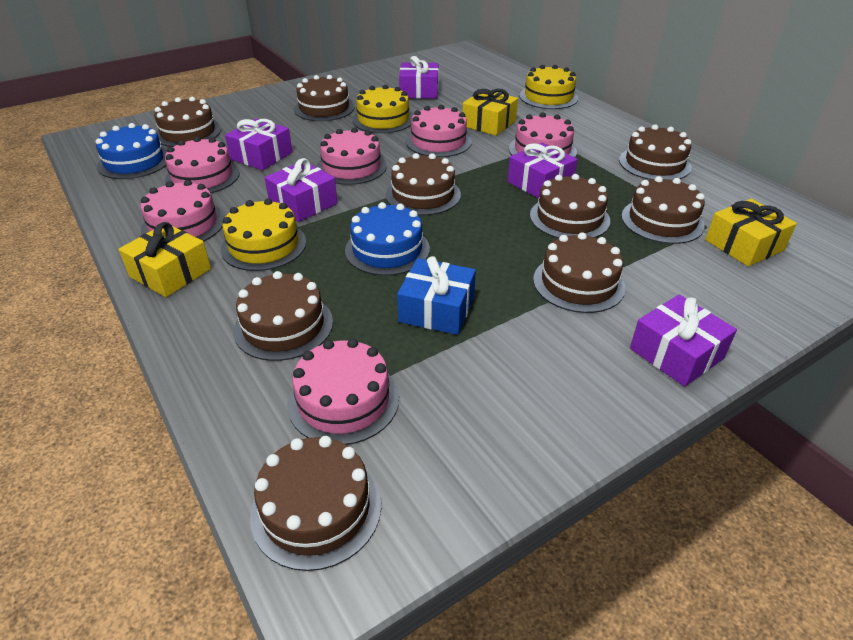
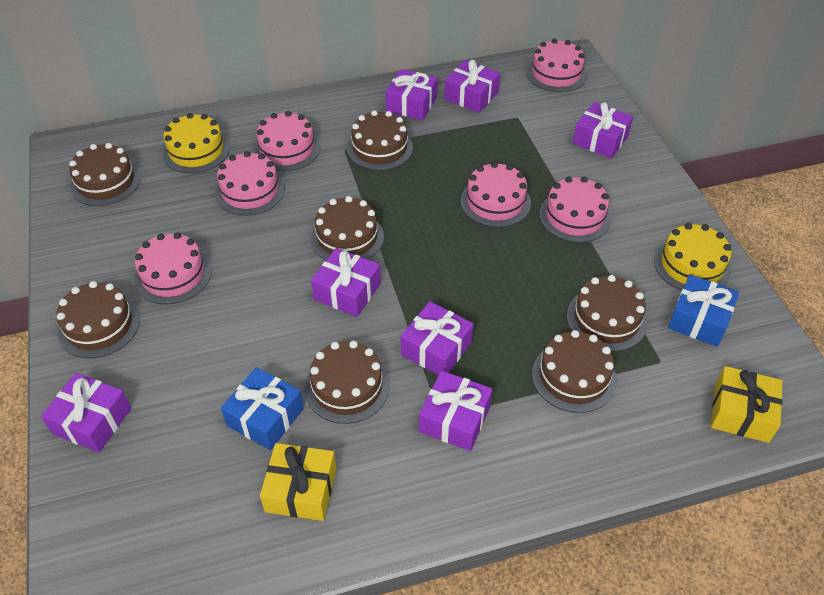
blue cake: [96,123,167,179] [345,202,430,276] = 2 -> none = 0
blue gift: [397,256,476,335] = 1 -> [221,367,304,450] [668,274,739,347] = 2
brown cake: [154,97,221,147] [233,271,333,361] [250,436,381,571] [294,75,354,121] [386,153,461,215] [530,174,610,238] [533,232,626,313] [619,125,692,180] [621,176,705,244] = 9 -> [56,281,140,358] [69,143,141,206] [305,341,390,424] [311,196,384,260] [347,110,413,170] [532,330,617,413] [567,275,647,352] = 7
purple gift: [225,119,292,170] [265,158,338,222] [399,56,439,99] [508,143,578,198] [630,295,737,387] = 5 -> [41,373,131,453] [311,248,381,317] [385,69,438,121] [401,302,474,375] [419,371,493,451] [444,60,500,113] [573,102,633,159] = 7
yellow cake: [221,198,306,271] [352,85,413,133] [519,65,578,109] = 3 -> [162,113,230,173] [654,223,731,291] = 2
yellow gift: [118,222,211,297] [462,89,518,136] [705,199,797,267] = 3 -> [260,443,336,521] [711,366,783,443] = 2

